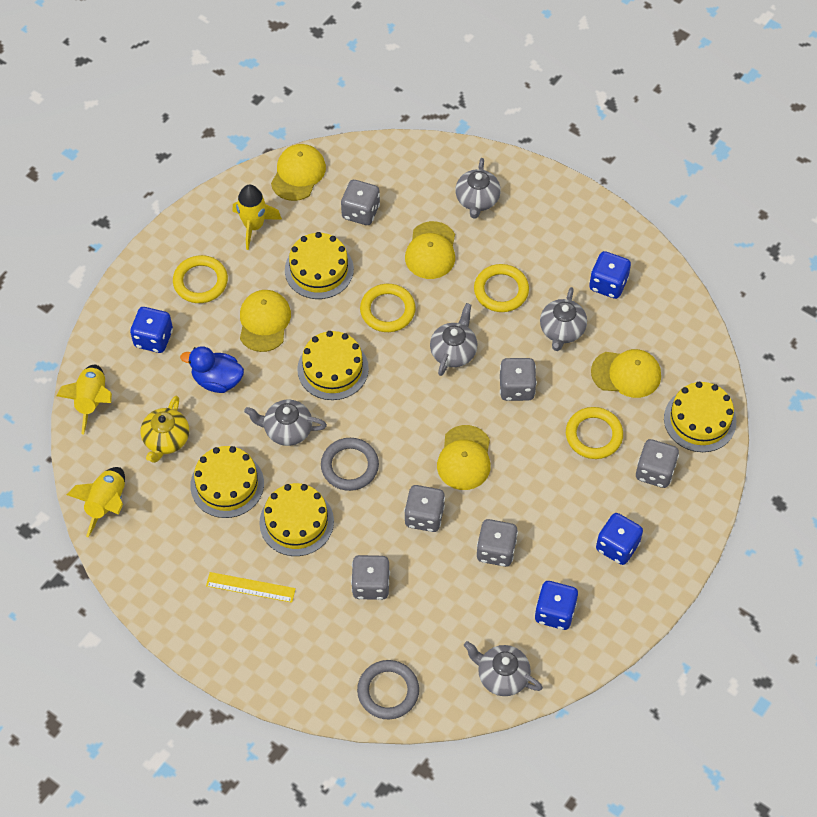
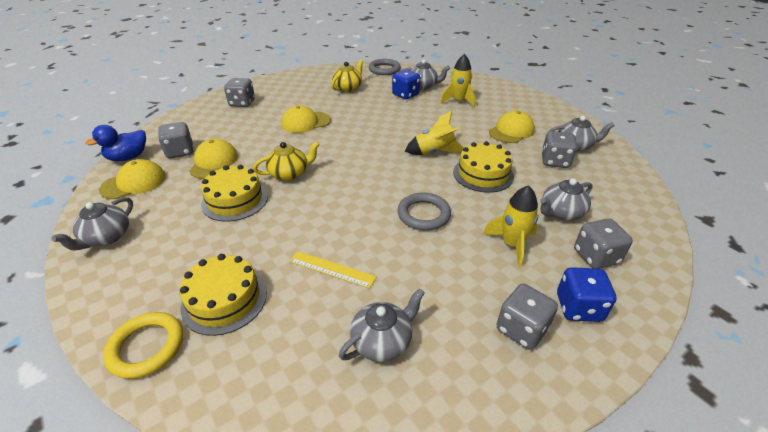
blue dice: [130,307,173,353] [535,581,578,630] [589,251,631,299] [596,513,643,565] = 4 -> [392,70,420,99] [557,267,617,322] = 2
grey dice: [341,180,380,225] [351,555,390,600] [404,485,445,532] [477,519,518,567] [500,358,537,401] [636,439,679,488] = 6 -> [158,122,194,159] [224,78,255,107] [496,284,558,350] [541,131,578,168] [574,219,633,269] = 5
yellow cake: [190,446,264,518] [259,483,334,556] [285,232,354,299] [297,331,369,400] [664,381,736,452] = 5 -> [180,254,267,336] [201,165,268,222] [453,141,514,193] = 3
yellow cap: [240,290,291,352] [271,144,326,201] [405,221,455,279] [437,425,491,490] [591,349,661,398] = 5 -> [99,159,166,199] [189,139,238,179] [281,105,331,133] [489,111,535,143] = 4
yellow ring: [173,255,228,303] [360,284,416,332] [474,264,529,312] [566,407,623,459] = 4 -> [103,312,183,379] = 1
yellow teapot: [141,396,189,463] = 1 -> [253,141,320,181] [331,60,363,92] = 2

